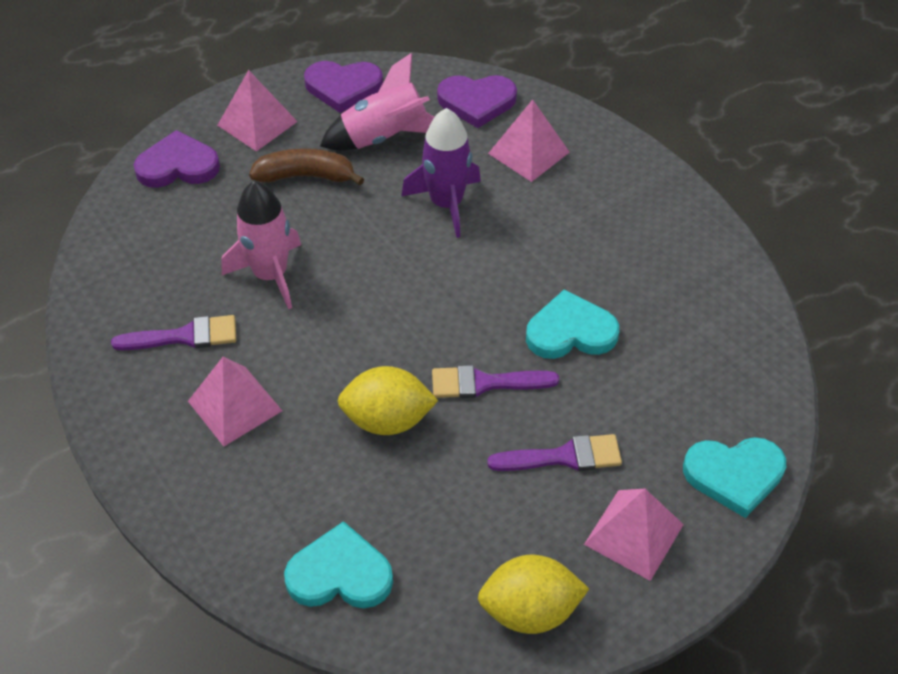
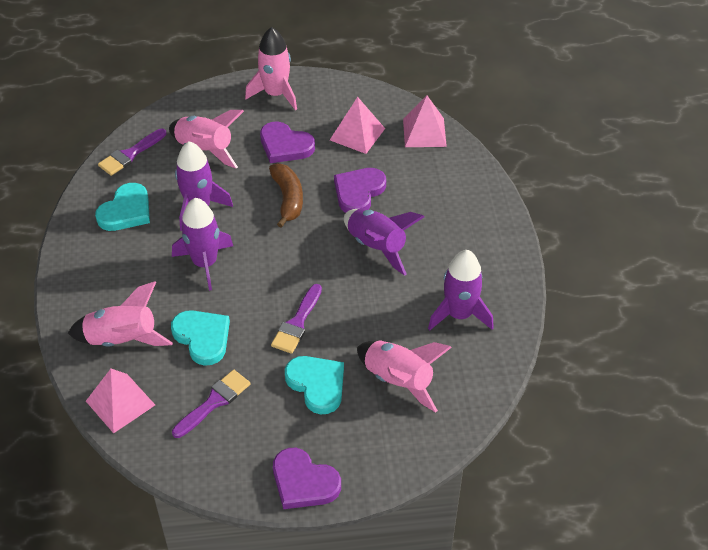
pink pyramid: [188,357,282,446] [217,70,298,151] [488,99,570,182] [584,489,684,581] = 4 -> [86,369,155,433] [330,97,385,154] [403,95,447,147] = 3
pink rocket: [221,181,301,309] [320,53,434,150] = 2 -> [68,281,173,347] [169,110,244,169] [245,27,297,110] [357,341,452,413] = 4
purple rocket: [402,108,481,238] = 1 -> [172,198,233,291] [175,141,233,231] [344,208,424,276] [428,250,494,330] = 4
yellow lemon: [338,366,438,435] [478,555,589,634] = 2 -> none = 0

